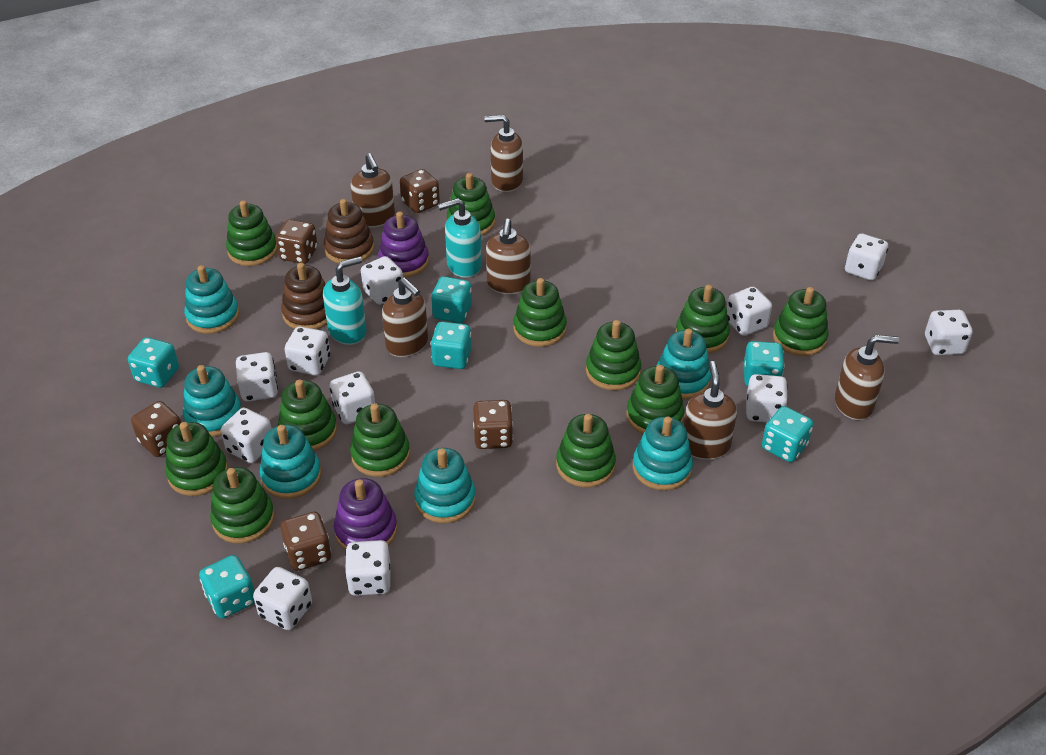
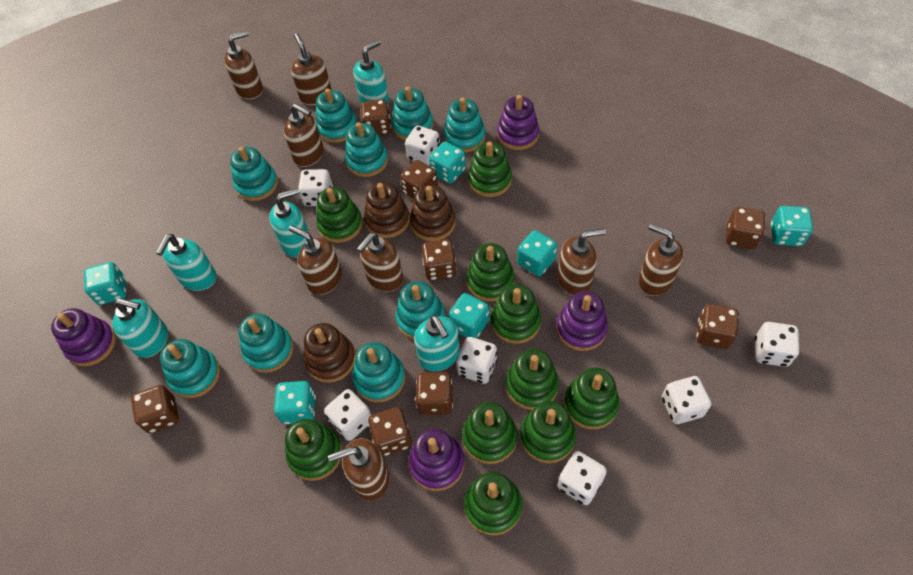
brown dice: [131,401,181,457] [275,219,318,264] [281,512,331,571] [400,169,440,213] [473,400,513,449] = 5 -> [131,385,179,433] [361,99,391,135] [368,407,412,456] [400,160,438,199] [415,372,453,415] [422,239,457,281] [697,304,739,349] [726,207,765,249] = 8
brown soap dispenser: [351,153,395,228] [382,277,428,357] [484,115,523,192] [486,219,531,294] [684,361,737,460] [835,335,899,420] = 6 -> [224,31,263,100] [284,104,324,167] [289,226,342,295] [291,33,332,105] [328,438,389,501] [357,233,403,292] [558,228,606,295] [639,224,683,296] = 8
brown stacking toy: [281,263,327,329] [324,199,374,263] = 2 -> [304,323,356,383] [364,182,410,238] [410,185,456,241] = 3
green stacking toy: [165,422,228,496] [210,467,275,544] [226,200,277,266] [278,380,337,451] [350,403,410,477] [447,173,495,236] [513,278,567,347] [556,414,616,487] [586,320,641,391] [626,365,684,434] [675,284,730,353] [773,287,829,356] = 12 -> [285,419,342,481] [316,187,362,243] [462,402,517,464] [464,472,522,536] [466,243,515,302] [468,142,512,197] [491,284,541,344] [506,349,559,410] [520,401,576,463] [564,368,619,429] = 10
purple stacking toy: [334,478,397,550] [378,212,429,278] = 2 -> [51,308,116,366] [408,429,465,491] [497,95,539,150] [556,291,608,351] = 4
turquoise soap dispenser: [323,256,367,345] [438,198,482,278] = 2 -> [113,298,168,358] [156,234,217,291] [269,188,310,258] [353,40,389,104] [414,315,460,371] = 5
turquoise stacking toy: [183,365,242,437] [184,265,239,334] [260,425,321,499] [414,448,476,523] [632,416,693,490] [657,329,711,399] = 6 -> [160,339,220,398] [230,147,278,201] [239,314,294,373] [316,89,357,143] [345,122,388,177] [353,342,405,402] [392,86,433,140] [395,281,445,339] [443,97,486,152] = 9
white dice: [221,408,272,463] [236,352,278,402] [253,567,312,630] [284,326,330,375] [330,371,375,425] [345,540,391,596] [361,256,403,305] [727,287,772,336] [746,374,788,422] [845,233,888,280] [925,310,973,355] = 11 -> [298,169,333,206] [324,389,371,441] [405,125,440,166] [457,337,497,384] [557,451,607,505] [662,376,711,424] [755,322,800,367] = 7

